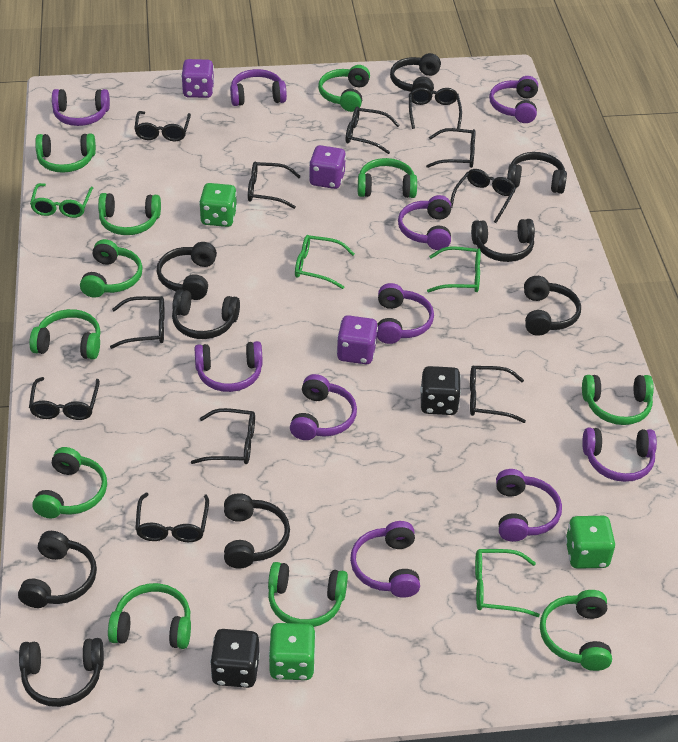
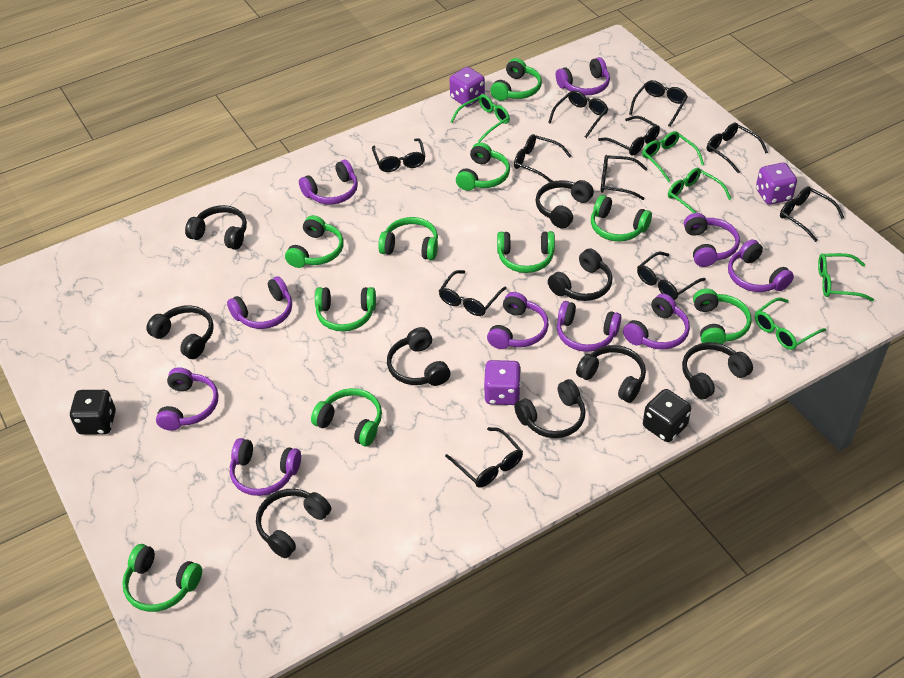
green dice: [199,183,237,227] [268,623,316,680] [565,516,615,569] = 3 -> none = 0
green glasses: [30,183,93,218] [295,235,355,289] [427,246,481,293] [475,549,540,617] = 4 -> [450,94,510,143] [642,131,704,182] [668,168,732,213] [755,297,826,350] [818,253,874,301] = 5
green headphones: [29,309,101,360] [32,447,107,518] [35,134,96,173] [80,239,143,298] [98,193,161,235] [108,583,191,649] [268,562,348,627] [318,65,370,112] [358,158,417,198] [540,590,612,671] [582,375,654,425] = 11 -> [122,544,202,612] [285,215,344,268] [311,388,382,447] [315,287,376,332] [378,217,438,260] [456,142,510,191] [490,58,542,101] [497,231,555,273] [591,195,652,242] [693,289,752,344] = 10

